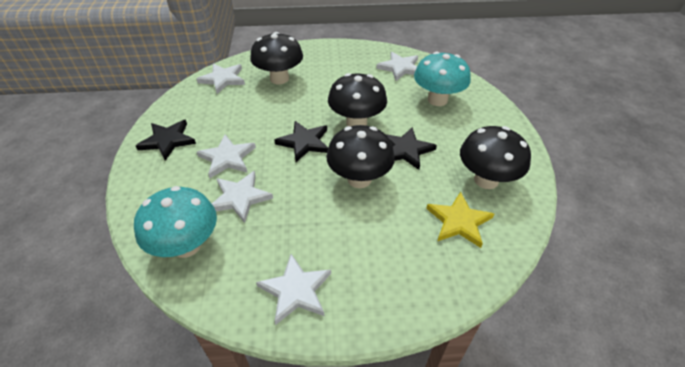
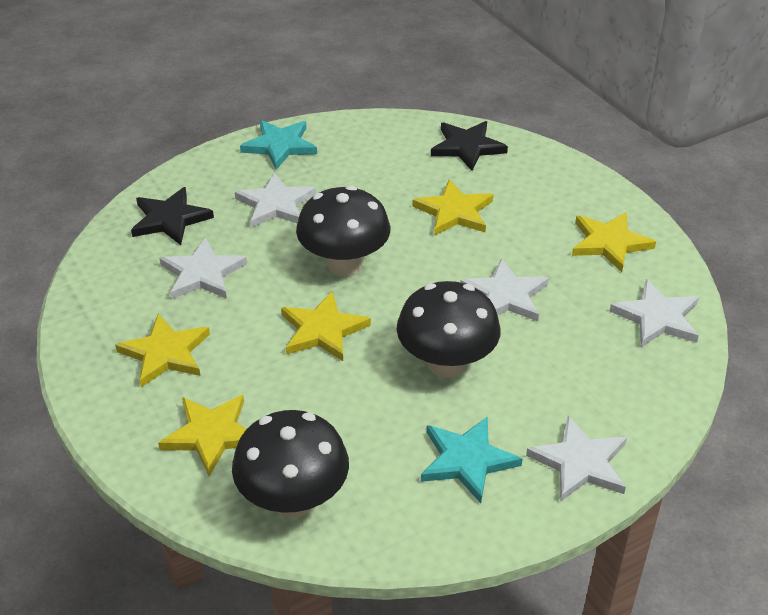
black mushroom: [250,32,303,84] [326,125,395,188] [328,73,387,126] [460,126,531,189] = 4 -> [232,410,349,518] [296,185,390,276] [397,281,501,378] = 3
black star: [136,120,196,161] [274,121,328,162] [385,127,437,170] = 3 -> [131,187,214,245] [431,121,508,171] = 2
turquoise mushroom: [134,186,217,258] [414,52,471,106] = 2 -> none = 0
turquoise star: none = 0 -> [240,120,317,169] [421,416,522,503] = 2
yellow star: [426,191,494,248] = 1 -> [115,314,210,387] [158,395,246,476] [281,291,371,361] [412,179,493,236] [572,212,656,272] = 5

